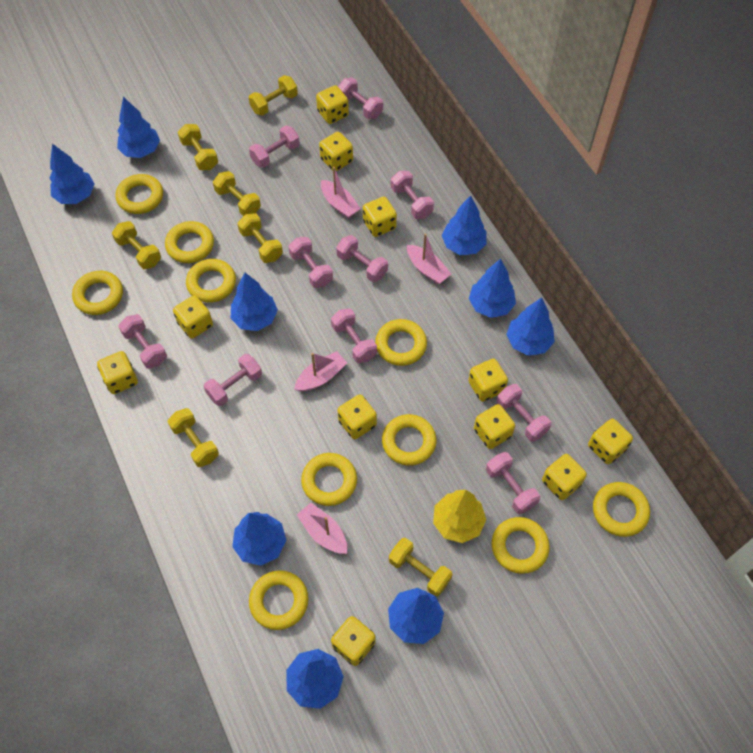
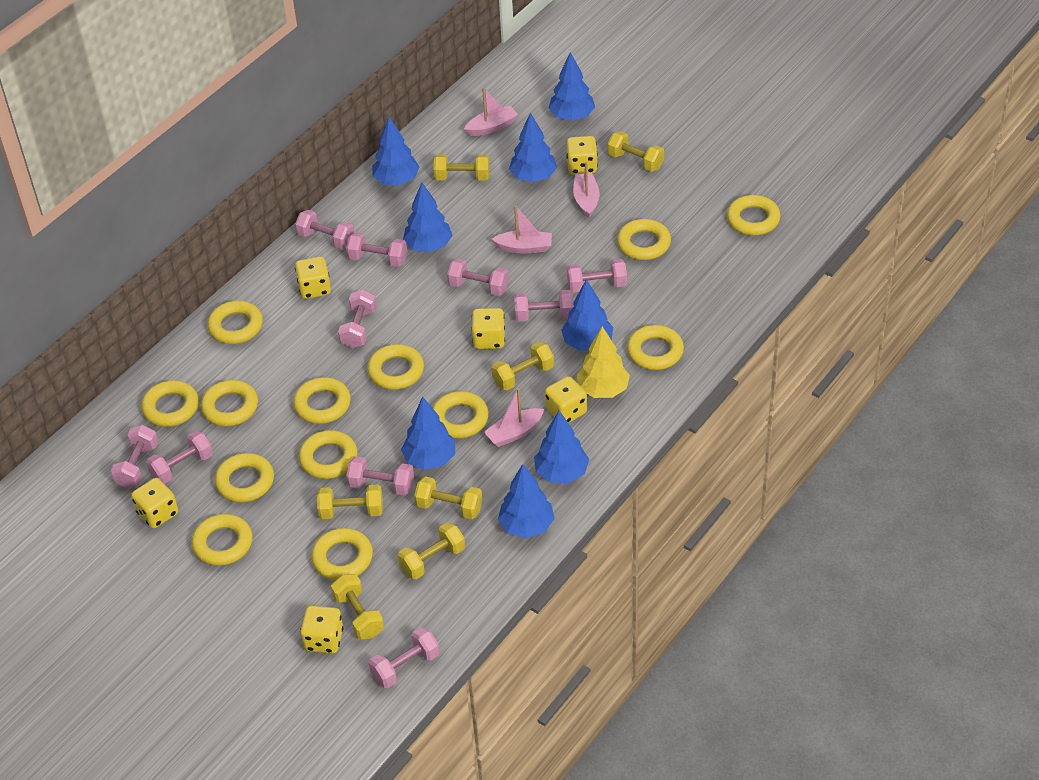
blue tree: [50,144,94,204] [117,97,160,158] [230,273,278,331] [232,512,286,566] [286,649,344,709] [388,588,444,644] [442,195,487,255] [469,259,516,318] [506,297,555,356] = 9 -> [372,117,420,185] [401,397,455,470] [403,183,453,252] [498,464,555,538] [509,113,557,182] [534,411,589,483] [549,52,595,121] [561,279,613,351] = 8
yellow dice: [97,351,138,394] [173,295,213,339] [316,85,349,124] [319,132,353,171] [331,616,376,666] [337,394,377,439] [363,197,397,237] [468,359,508,402] [474,404,515,449] [542,454,587,500] [588,419,633,464] = 11 -> [131,478,178,528] [295,256,331,299] [300,606,343,653] [471,308,505,349] [545,376,587,423] [566,136,598,175] = 6
yellow ring: [72,271,123,315] [115,174,163,214] [165,221,214,263] [186,259,236,303] [249,570,308,630] [301,453,357,506] [375,319,427,366] [382,414,437,466] [491,517,550,574] [593,482,650,537] = 10 -> [141,380,199,427] [191,514,252,566] [201,380,258,426] [207,301,263,344] [215,453,274,502] [293,377,351,424] [299,430,357,479] [311,528,373,580] [367,344,424,390] [432,391,489,438] [617,219,671,260] [627,325,684,370] [727,195,781,235] = 13

